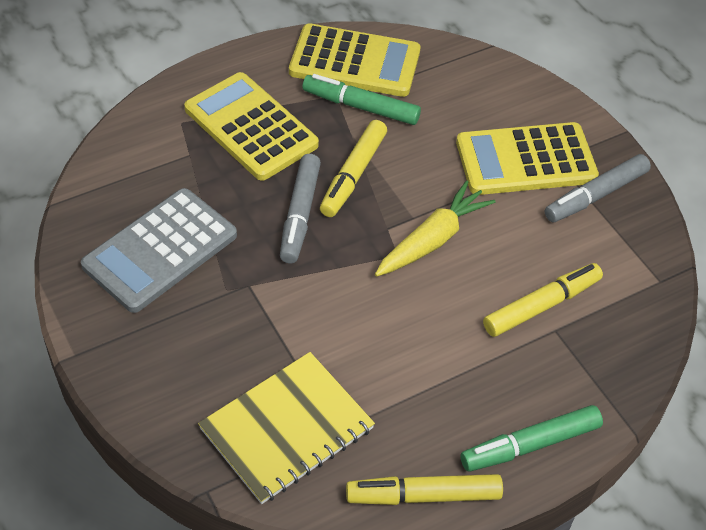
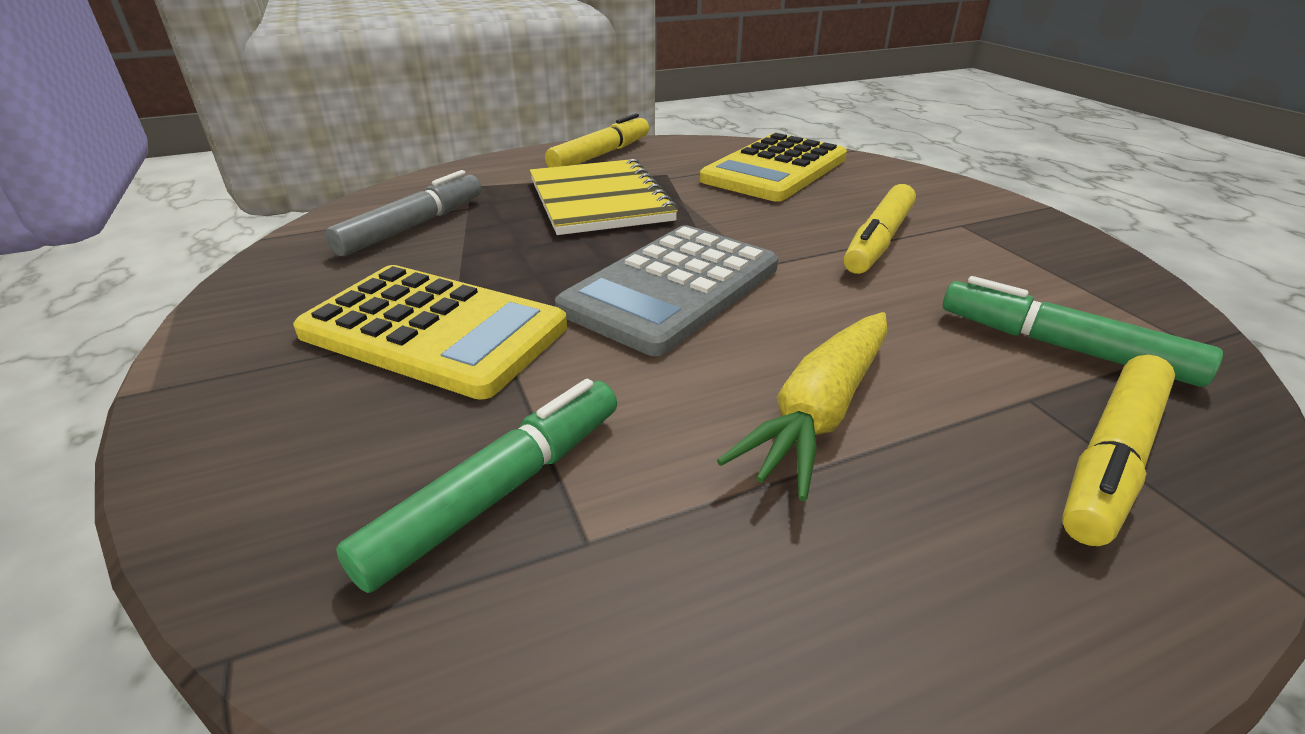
grey marker: [280,154,321,263] [545,154,651,222] = 2 -> [325,170,482,256] = 1
yellow calculator: [184,72,319,181] [289,23,421,97] [456,122,599,195] = 3 -> [293,265,567,400] [700,133,847,202] = 2

